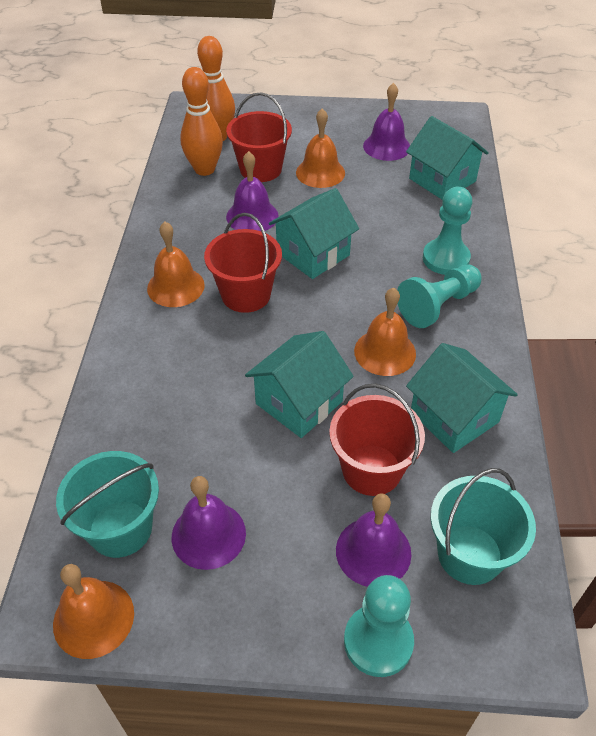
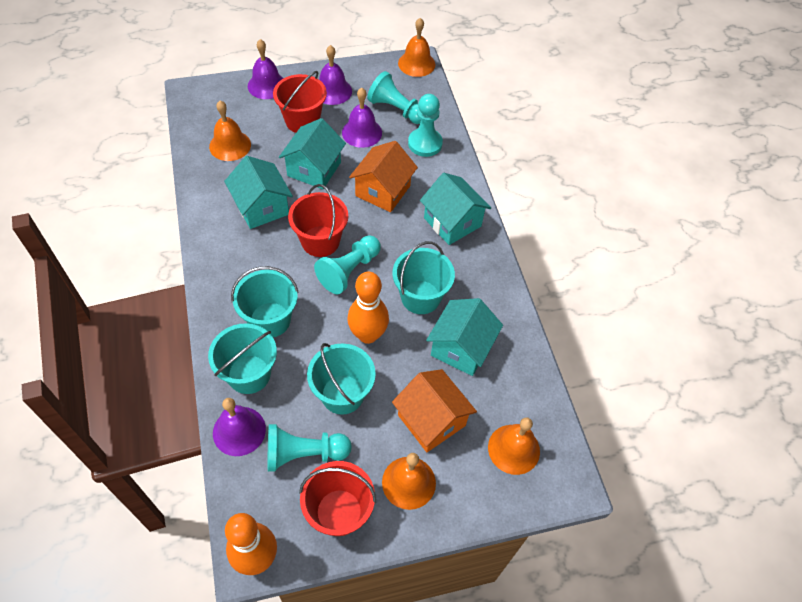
orange house: none = 0 -> [349,141,418,212] [392,369,477,452] = 2
turquoise bucket: [56,451,159,558] [431,468,536,585] = 2 -> [208,323,277,394] [231,266,299,337] [307,343,376,414] [392,241,455,314] = 4
turquoise pawn: [344,575,414,677] [397,264,482,328] [423,187,472,275] = 3 -> [268,424,352,472] [314,235,381,294] [367,71,421,124] [408,94,443,157] = 4

